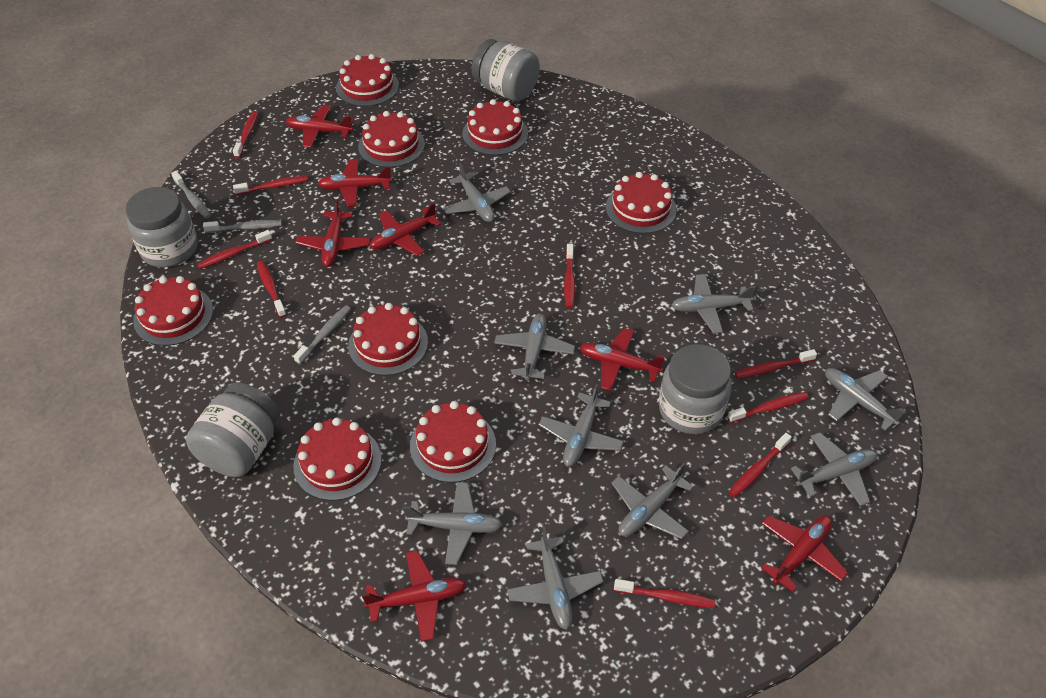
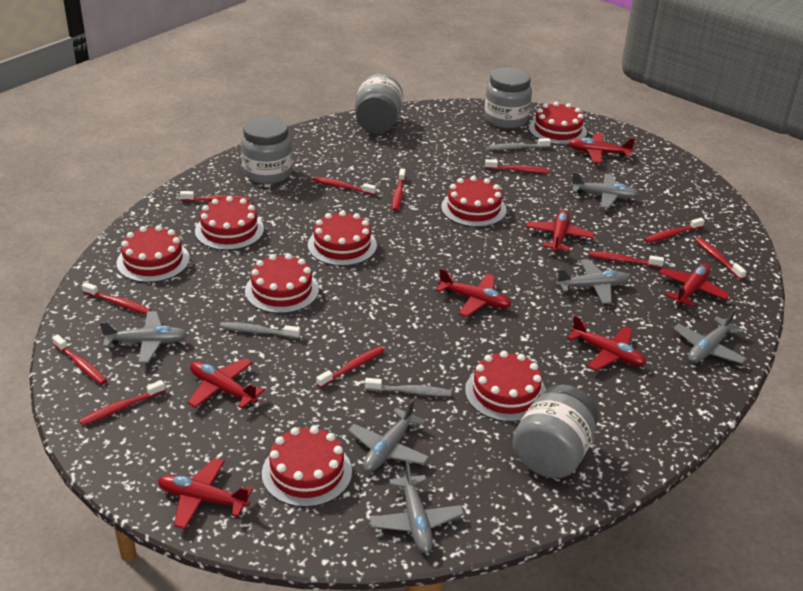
grey plane: [403,482,503,565] [443,163,511,222] [494,314,575,381] [507,527,604,630] [539,384,624,467] [611,463,694,539] [671,274,756,333] [791,432,877,506] [825,368,906,431] = 9 -> [100,311,188,363] [348,399,429,472] [369,461,464,553] [555,259,630,304] [571,172,639,209] [673,309,747,364] = 6
red toothbrush: [197,230,272,269] [233,111,258,158] [233,176,308,195] [257,261,286,318] [564,244,575,308] [614,579,715,608] [727,392,809,423] [729,433,792,498] [735,349,817,379] = 9 -> [52,334,107,385] [79,380,165,426] [82,282,151,315] [180,191,250,202] [312,177,376,195] [316,346,385,388] [392,168,406,211] [485,159,550,173] [589,251,664,268] [644,218,705,243] [695,237,747,280] = 11

